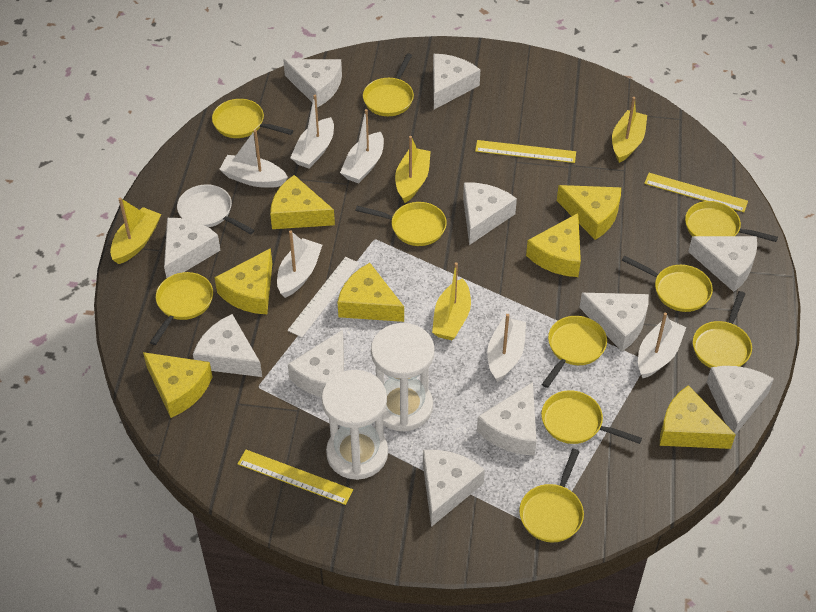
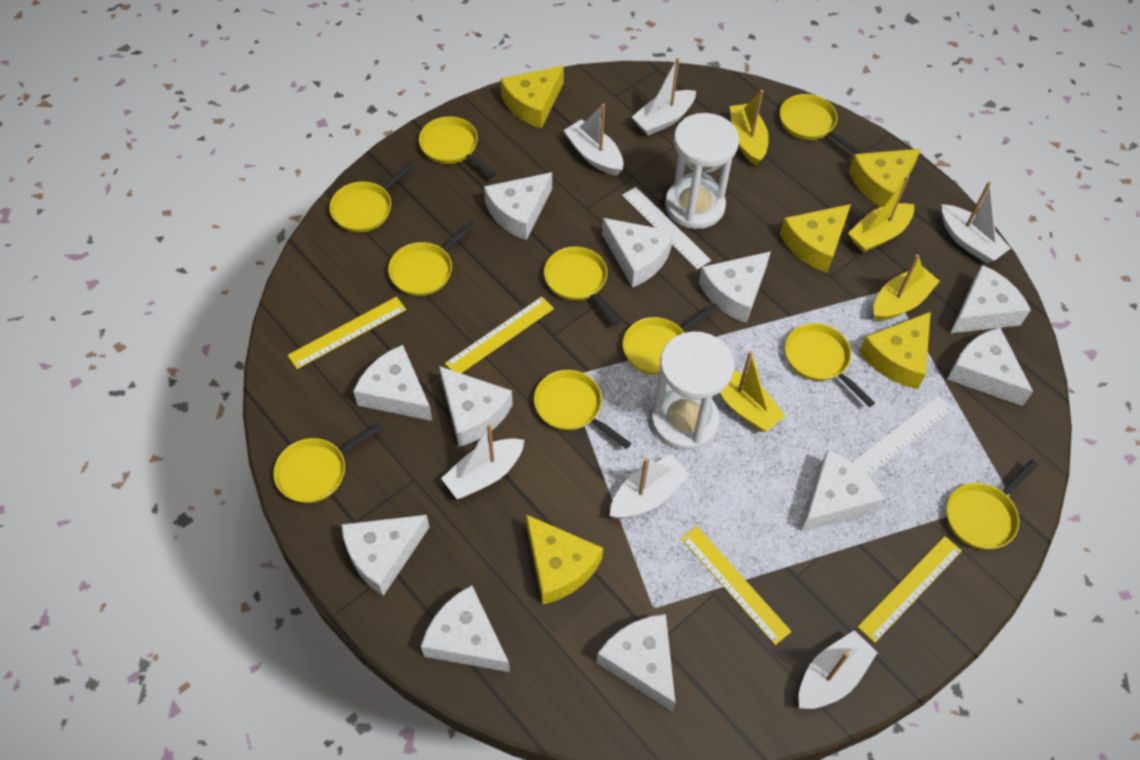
white pan: [177,184,255,234] = 1 -> none = 0
white ruler: [288,257,360,338] = 1 -> [622,187,711,269] [853,396,953,476] = 2
yellow cheese: [143,352,212,418] [214,248,272,314] [270,175,335,229] [337,263,404,322] [526,213,581,277] [557,185,621,240] [660,385,736,449] = 7 -> [500,66,564,128] [526,514,603,604] [780,204,851,273] [849,149,921,207] [859,312,931,389] = 5
yellow ruler: [238,450,353,505] [475,140,576,163] [644,173,748,212] = 3 -> [288,297,406,369] [445,297,554,373] [681,526,792,645] [858,536,962,643] = 4

